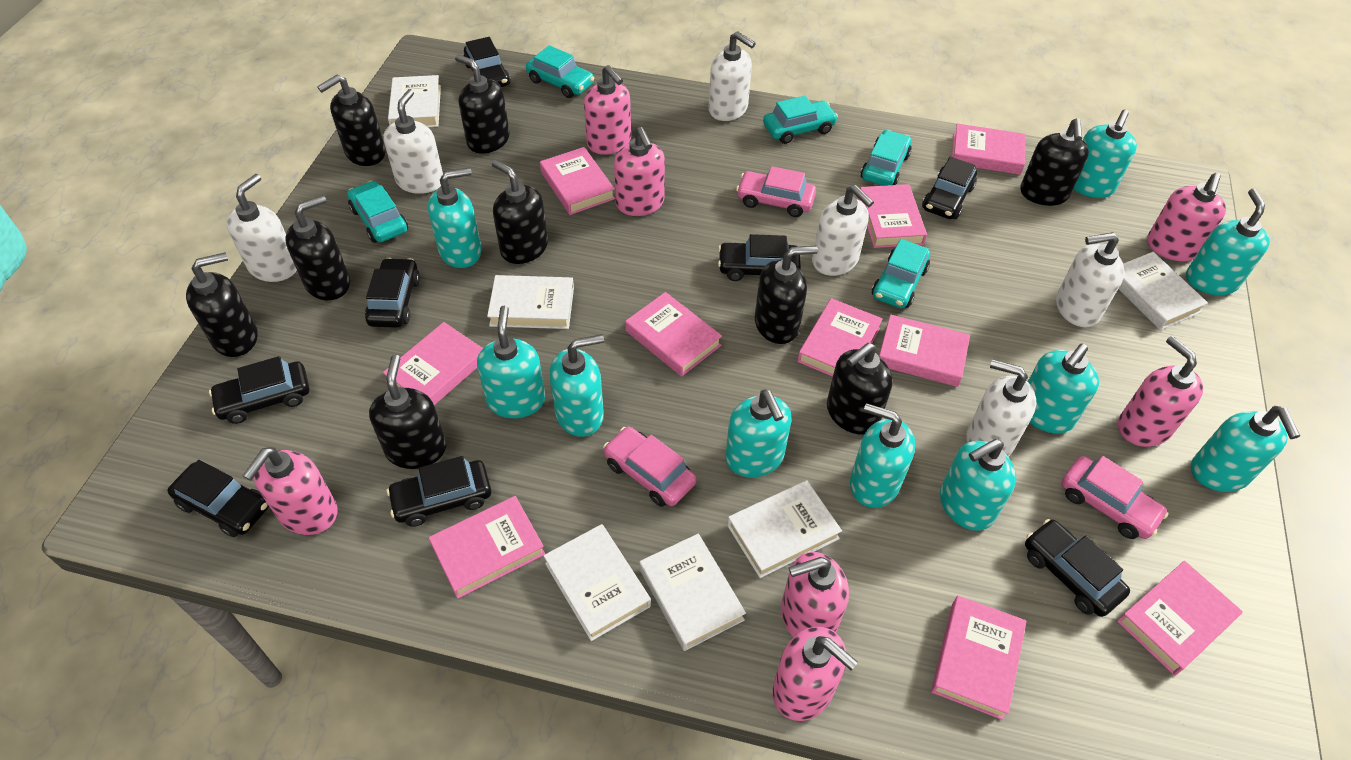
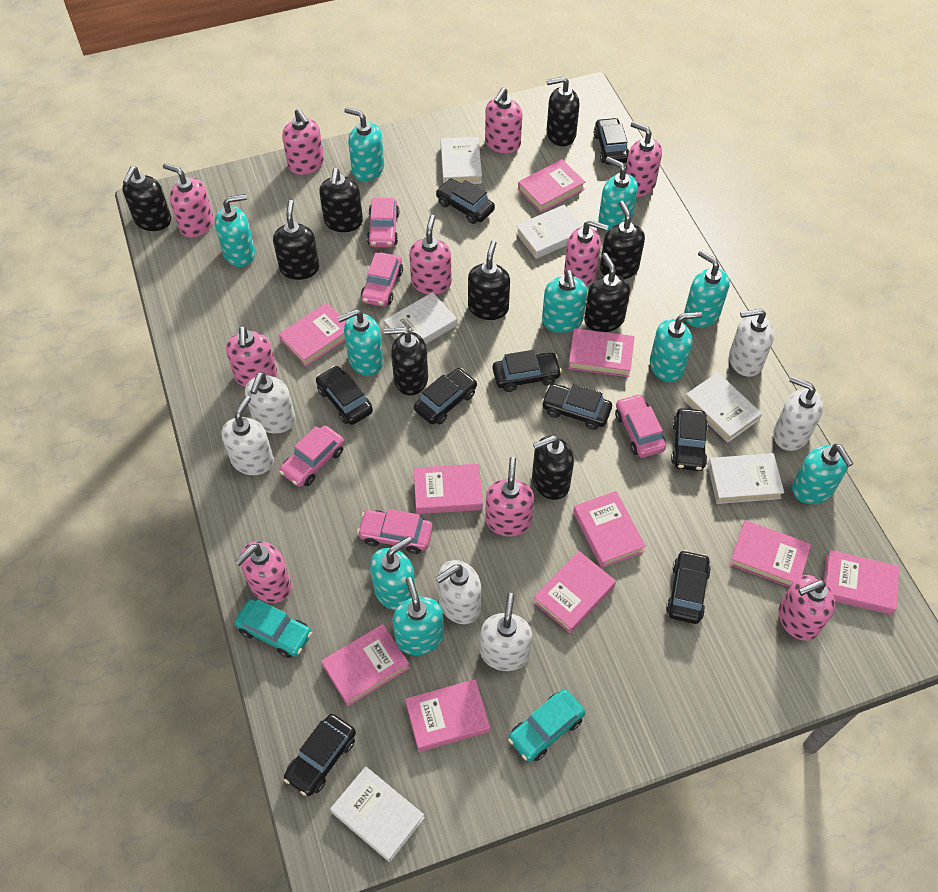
black car: [167,460,269,537] [209,356,309,424] [365,258,420,328] [387,456,491,527] [464,37,511,87] [718,234,801,281] [922,157,977,219] [1025,519,1130,617] = 8 -> [284,714,356,796] [316,366,373,425] [414,368,477,425] [436,179,495,224] [493,350,562,392] [541,384,612,430] [594,118,629,165] [666,550,711,624] [671,408,708,471] = 9
pink car: [603,427,696,507] [736,166,816,217] [1061,456,1169,539] = 3 -> [279,425,345,487] [357,509,433,554] [361,252,403,307] [367,198,399,247] [615,394,666,458] = 5
pink soap dispenser: [243,447,338,535] [584,65,631,155] [614,127,665,216] [772,627,858,721] [781,552,849,637] [1118,336,1203,447] [1147,173,1226,262] = 7 -> [163,163,214,238] [226,326,277,387] [234,541,292,603] [282,109,324,175] [409,215,452,294] [485,88,522,154] [485,457,534,536] [564,220,609,287] [626,121,662,197] [778,575,835,641] = 10
turquoise car: [347,181,408,243] [526,45,594,98] [763,96,838,144] [861,130,912,186] [872,239,930,309] = 5 -> [234,599,312,658] [508,689,585,762] = 2

